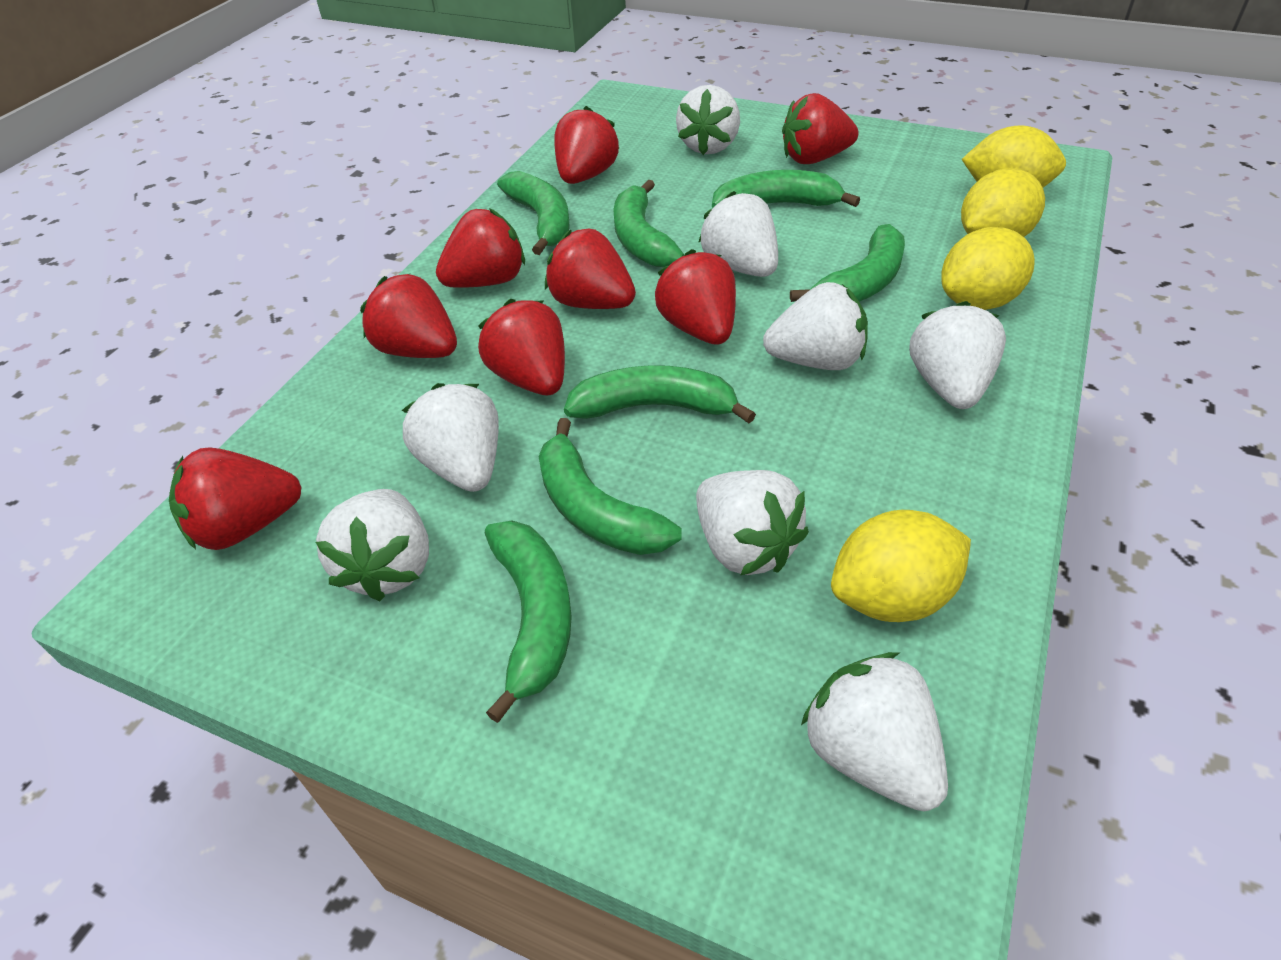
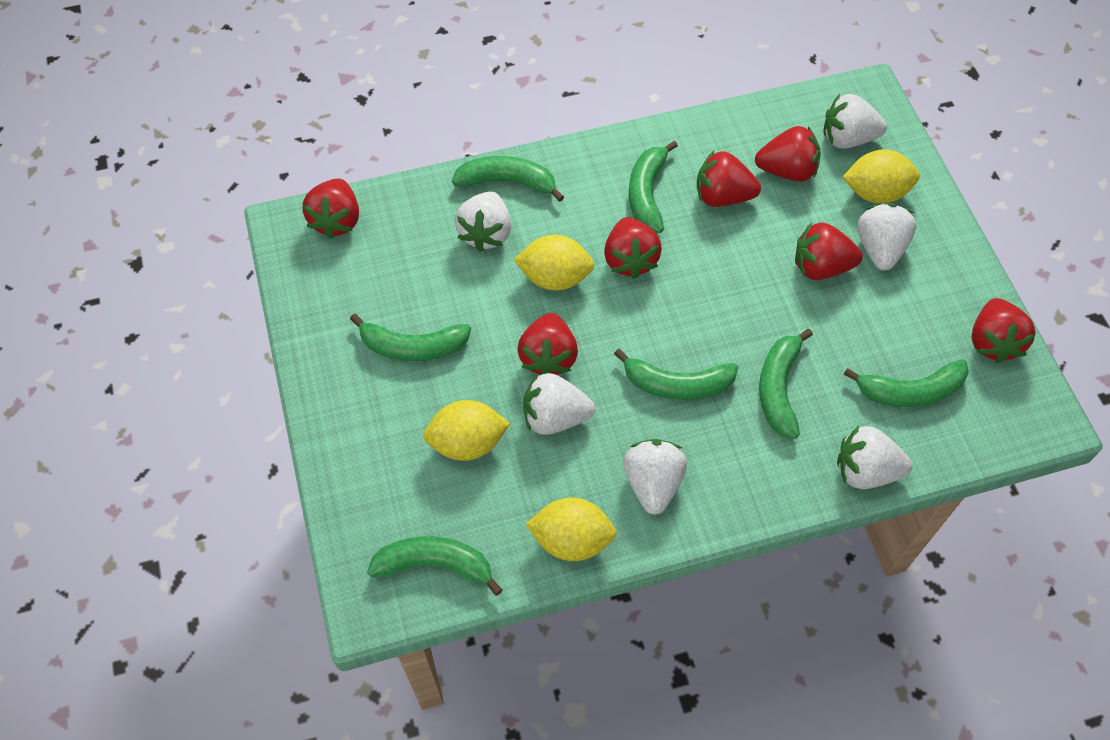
red strawberry: [169,447,301,550] [360,274,457,358] [436,208,525,288] [478,299,565,395] [545,229,636,309] [554,106,619,184] [655,249,736,345] [782,93,859,164] = 8 -> [302,178,359,239] [517,313,578,375] [604,217,662,279] [697,151,761,207] [755,126,821,182] [795,222,863,280] [971,298,1036,363] = 7
white strawberry: [316,489,429,601] [402,383,499,492] [676,85,740,155] [696,470,809,576] [698,191,778,277] [763,282,868,370] [801,652,948,811] [909,301,1006,409] = 8 -> [455,191,511,252] [523,373,595,435] [623,439,687,515] [823,94,887,149] [837,426,913,489] [857,204,916,271] = 6

